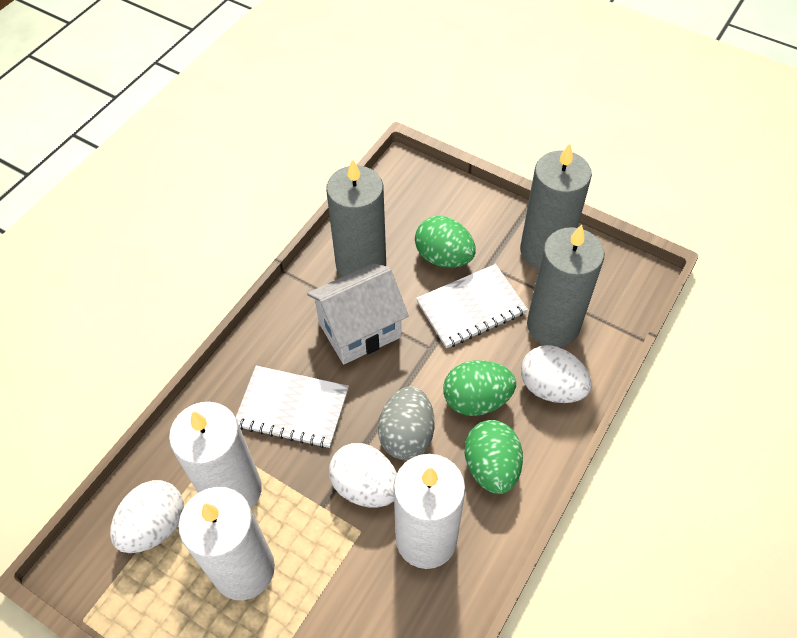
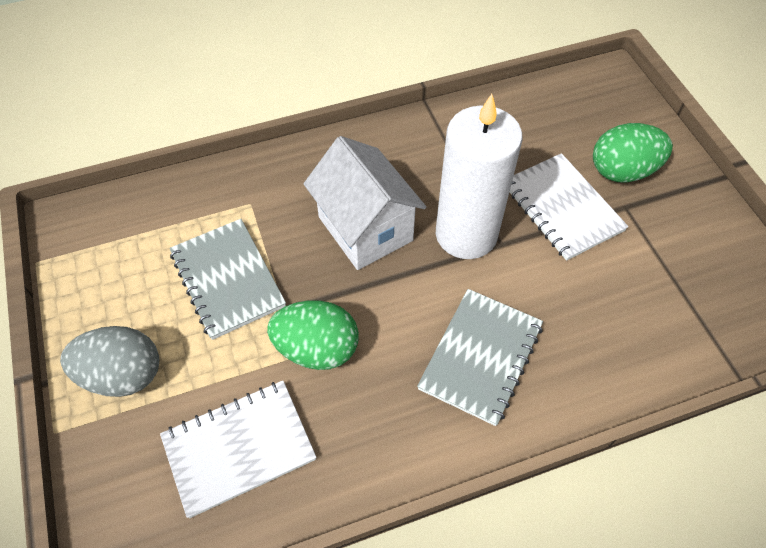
green egg: [415,216,476,268] [443,360,516,416] [464,420,523,494] = 3 -> [267,300,359,370] [593,123,673,183] = 2
grey candle: [326,159,386,277] [520,143,592,269] [527,224,604,347] = 3 -> none = 0
grey notebook: none = 0 -> [170,219,286,340] [417,289,543,426] = 2
white candle: [169,402,262,509] [178,487,275,600] [393,454,465,569] = 3 -> [436,94,523,259] = 1
white egg: [110,480,184,553] [329,443,397,507] [521,345,592,403] = 3 -> none = 0

